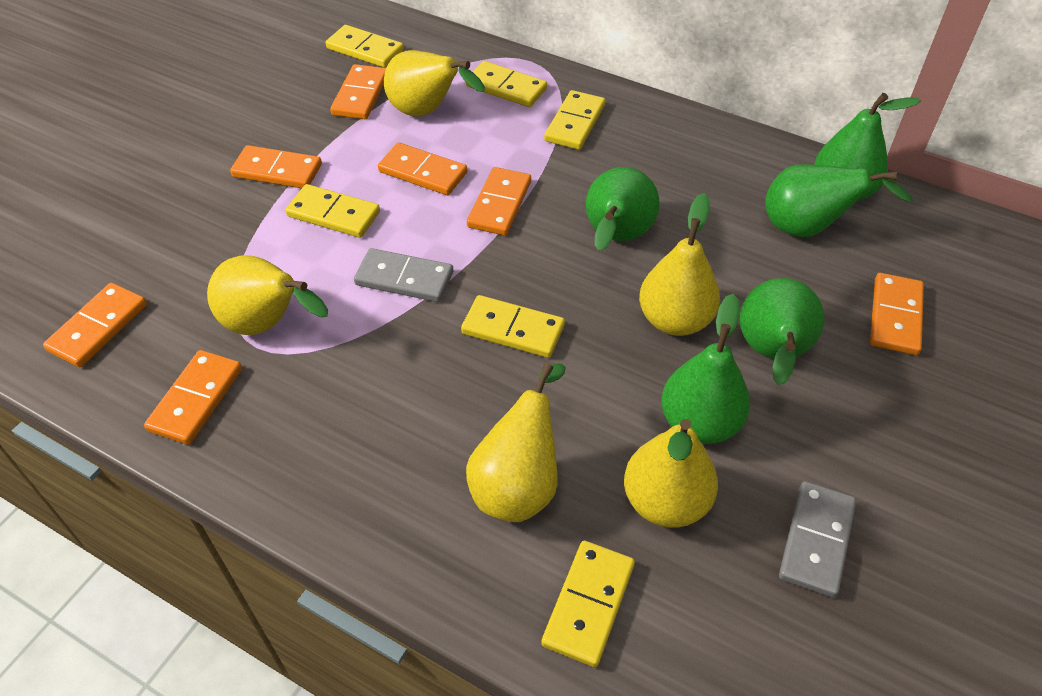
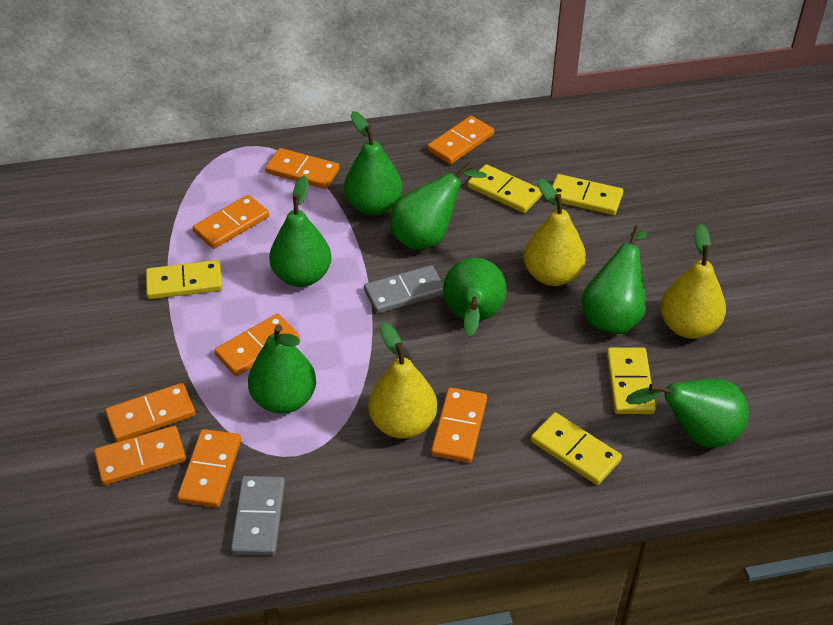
green pear: [586,167,660,251] [661,294,750,444] [740,278,825,385] [765,164,913,237] [814,93,921,202] = 5 -> [248,324,316,414] [269,175,332,287] [344,111,402,215] [390,163,487,250] [443,258,507,337] [582,226,647,334] [625,379,749,447] = 7
orange domino: [43,283,147,367] [144,350,242,445] [230,145,322,188] [330,64,386,119] [378,143,467,195] [467,167,531,236] [870,273,924,355] = 7 -> [94,426,186,485] [105,383,195,442] [177,429,241,508] [193,195,269,249] [214,314,300,376] [265,148,340,189] [427,116,494,164] [431,387,487,463] = 8
yellow domino: [285,184,380,238] [326,25,404,68] [461,295,565,358] [466,61,547,107] [541,541,635,667] [544,90,606,150] = 6 -> [146,260,223,299] [468,164,542,213] [531,412,622,485] [552,174,623,215] [606,347,656,414] = 5
yellow pear: [207,255,328,335] [384,50,485,117] [466,363,566,522] [624,419,718,528] [639,193,720,336] = 5 -> [368,322,437,439] [524,178,586,286] [660,224,726,339] = 3

